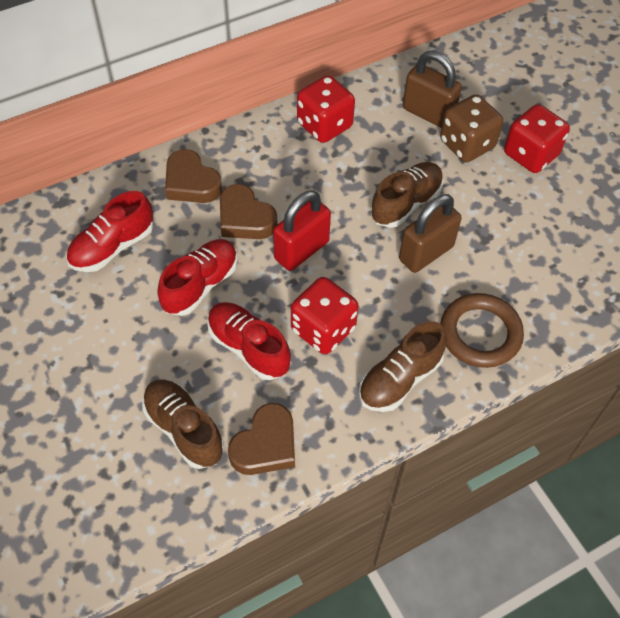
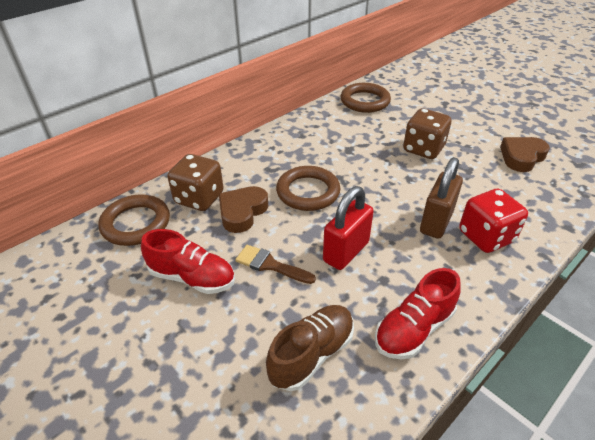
brown brush: none = 0 -> [235,245,316,284] = 1
brown dice: [440,94,503,162] = 1 -> [167,154,224,211] [403,108,451,159] = 2
brown heart: [165,149,222,203] [220,184,277,239] [228,403,295,475] = 3 -> [219,186,268,233] [500,137,550,172] = 2
brown padlock: [399,194,461,273] [403,51,462,128] = 2 -> [420,157,463,239] = 1
brown ring: [440,293,524,368] = 1 -> [98,194,170,246] [276,166,340,211] [341,83,391,113] = 3
brown shoe: [142,379,224,469] [359,321,447,412] [371,162,444,228] = 3 -> [266,305,354,391] = 1
red dice: [291,277,359,354] [297,75,355,143] [504,104,570,173] = 3 -> [459,189,528,253] = 1
red shoe: [66,191,153,272] [157,239,238,316] [207,302,291,380] = 3 -> [141,229,235,294] [375,268,461,359] = 2

